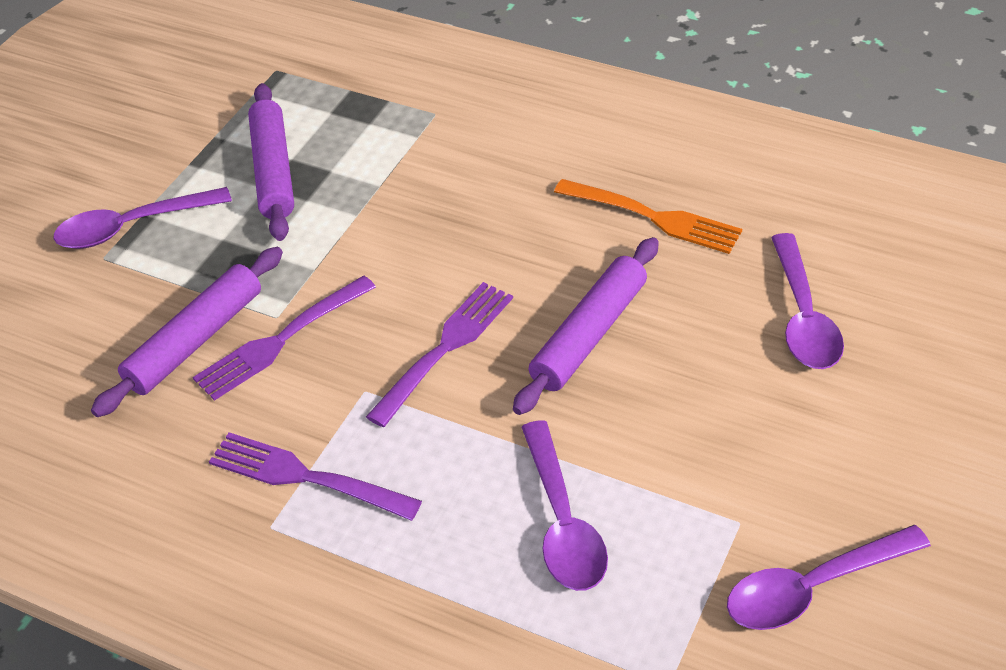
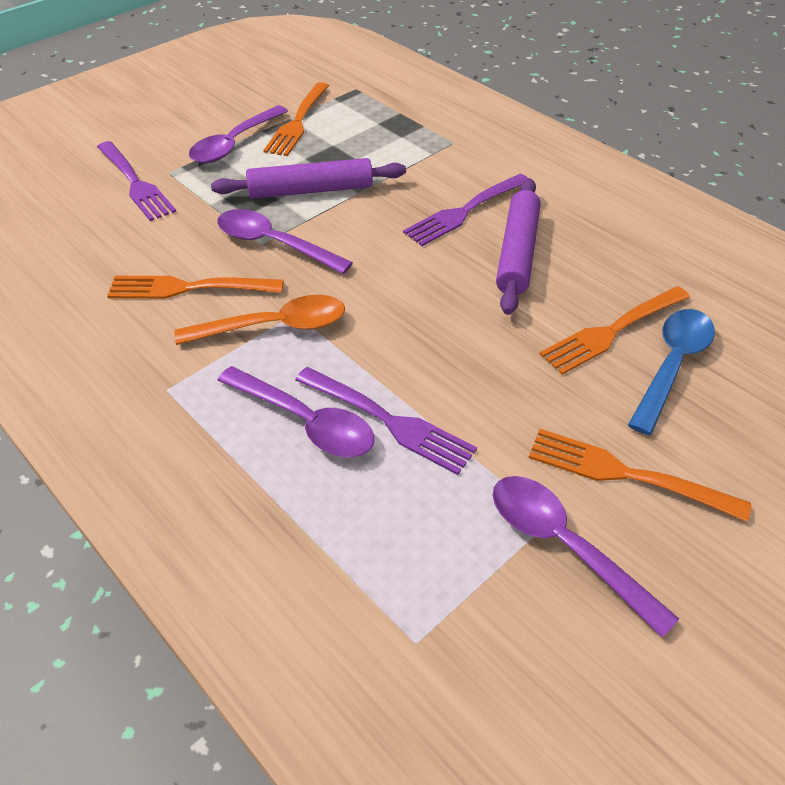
blue spoon: none = 0 -> [628,309,715,435] = 1
orange fork: [554,179,742,254] = 1 -> [107,276,284,299] [263,82,329,156] [529,429,751,522] [540,286,690,375] = 4
orange spoon: none = 0 -> [175,295,345,345] = 1
purple rolling pin: [91,247,283,417] [248,83,294,241] [513,237,659,415] = 3 -> [211,158,406,199] [496,178,541,315] = 2

